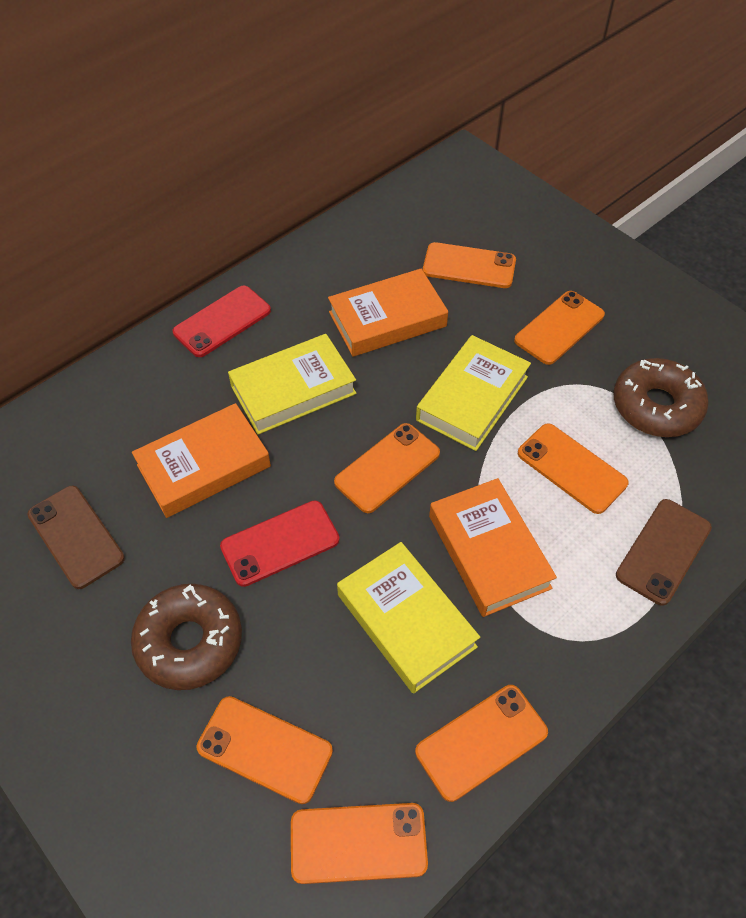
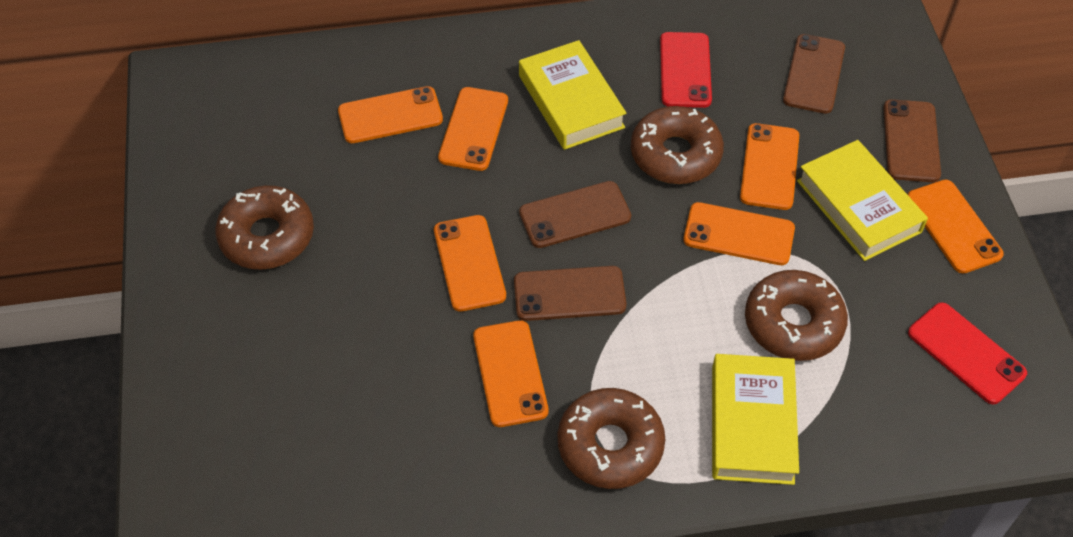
brown donut: [131,584,242,690] [614,358,709,437] = 2 -> [215,185,314,270] [557,388,665,489] [631,106,724,184] [745,270,848,361] = 4
brown phone: [27,486,125,589] [616,499,712,606] = 2 -> [514,266,626,321] [519,181,631,248] [783,34,845,114] [883,99,941,182] = 4
orange book: [132,403,271,518] [328,269,448,357] [429,478,557,617] = 3 -> none = 0

